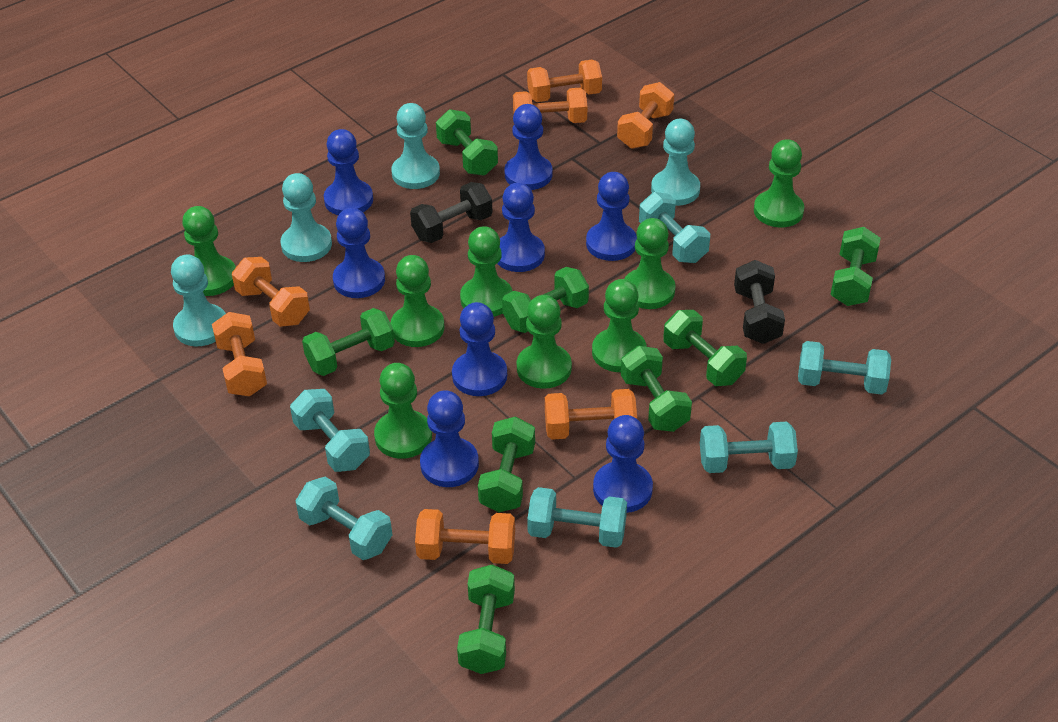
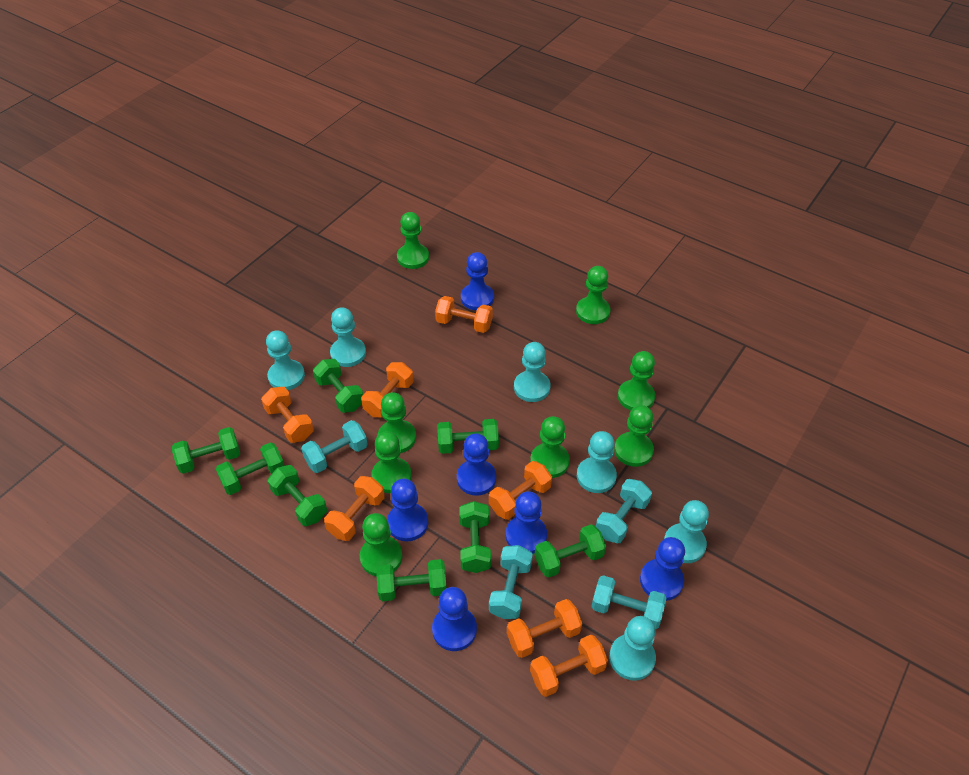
black dumbbell: [410,182,492,243] [734,260,785,344] = 2 -> none = 0
blue pawn: [324,129,373,215] [333,208,385,298] [420,390,479,487] [452,302,507,396] [497,183,545,272] [504,104,553,190] [586,172,637,261] [593,415,653,513] = 8 -> [387,479,428,541] [432,587,477,651] [457,434,496,496] [461,252,494,310] [506,491,547,554] [640,537,685,601] = 6
turquoise dumbbell: [290,389,370,472] [295,477,392,560] [527,487,627,548] [639,192,710,263] [700,422,798,473] [798,341,891,395] = 6 -> [301,420,368,473] [489,545,533,619] [591,575,667,629] [596,479,652,543] = 4
turquoise pawn: [171,254,226,346] [280,173,332,262] [391,103,440,189] [651,119,700,206] = 4 -> [266,330,305,390] [330,307,366,367] [514,342,551,402] [577,431,617,493] [609,616,656,681] [664,500,709,563] = 6

